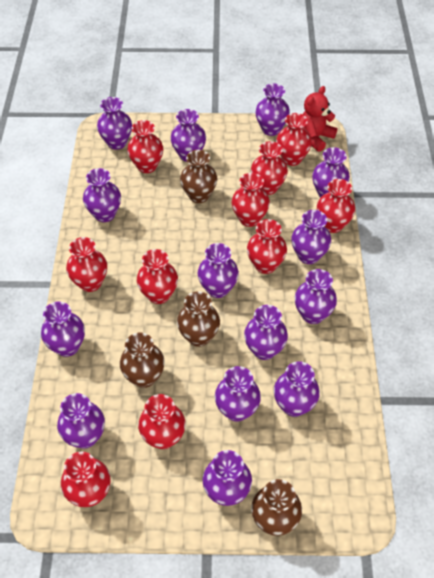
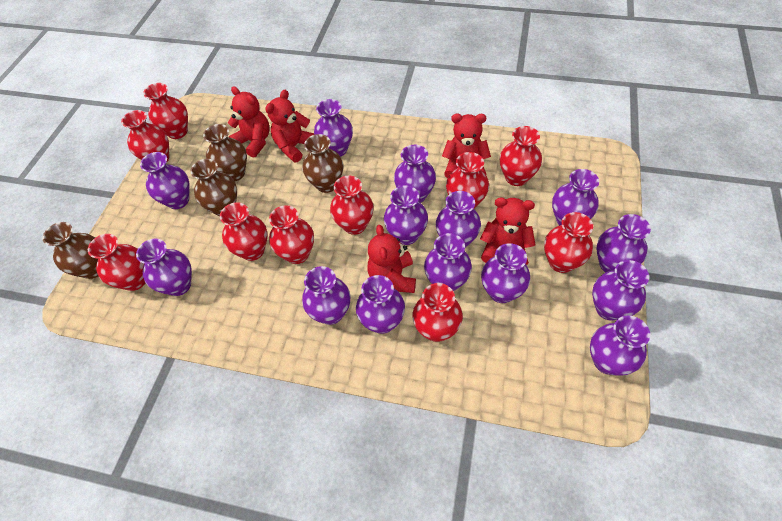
red teddy bear: [303,86,337,152] = 1 -> [228,86,270,158] [265,90,314,162] [367,225,416,293] [442,114,491,178] [480,197,536,265] = 5

